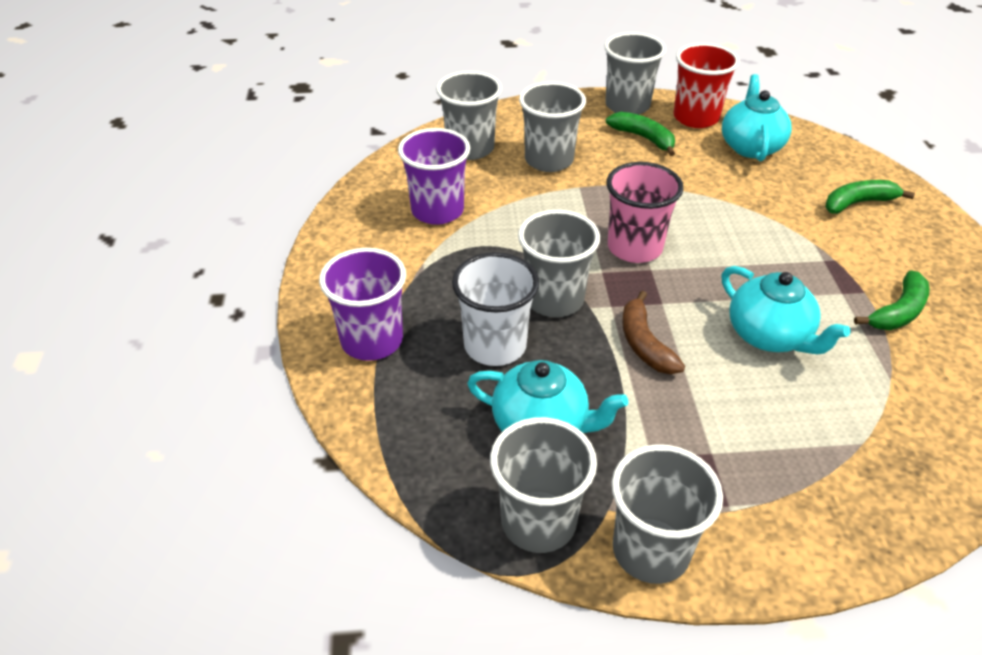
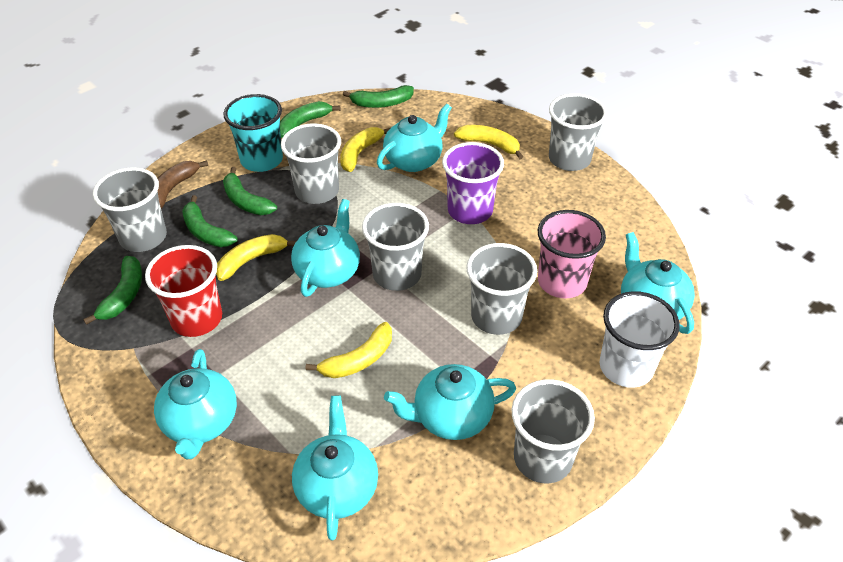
green banana: [606,112,675,156] [825,180,915,214] [854,271,930,330] = 3 -> [83,256,142,325] [182,195,238,247] [223,167,277,215] [280,101,341,138] [343,85,414,108] = 5
purple cup: [319,248,406,361] [398,128,470,225] = 2 -> [442,142,504,224] = 1
turquoise cup: none = 0 -> [223,94,283,172] = 1
turquoise teapot: [467,360,628,433] [722,74,792,161] [722,266,851,354] = 3 -> [154,349,237,459] [291,199,360,297] [292,396,378,541] [377,104,452,172] [384,364,516,440] [621,232,695,334] = 6
yellow banana: none = 0 -> [216,234,296,281] [306,322,392,378] [340,127,390,172] [454,125,523,160] = 4

